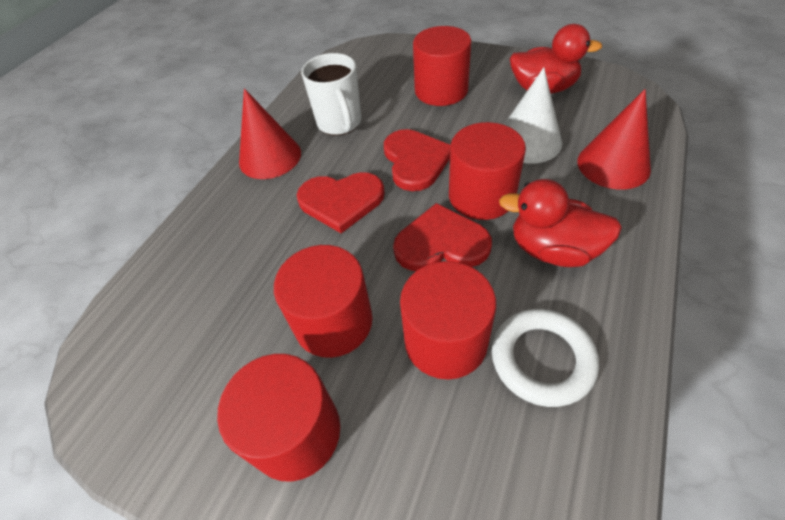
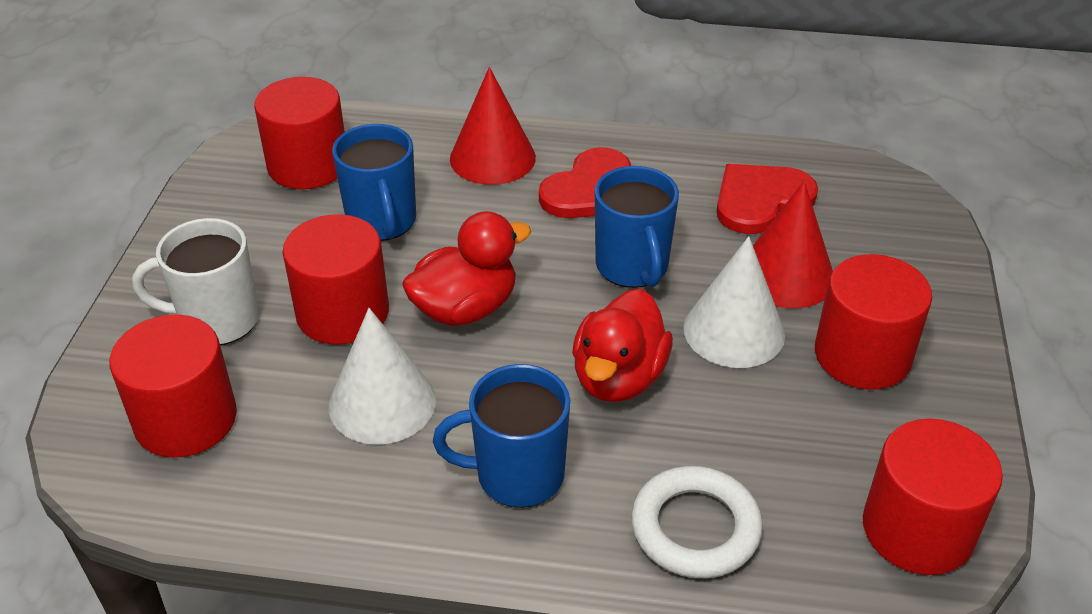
blue mug: none = 0 -> [332,124,416,241] [433,364,570,508] [595,166,679,288] = 3
red heart: [297,172,385,233] [384,129,450,191] [393,203,492,271] = 3 -> [539,147,631,218] [716,164,818,234] = 2
white cone: [504,67,562,164] = 1 -> [329,308,436,445] [684,236,785,368] = 2

